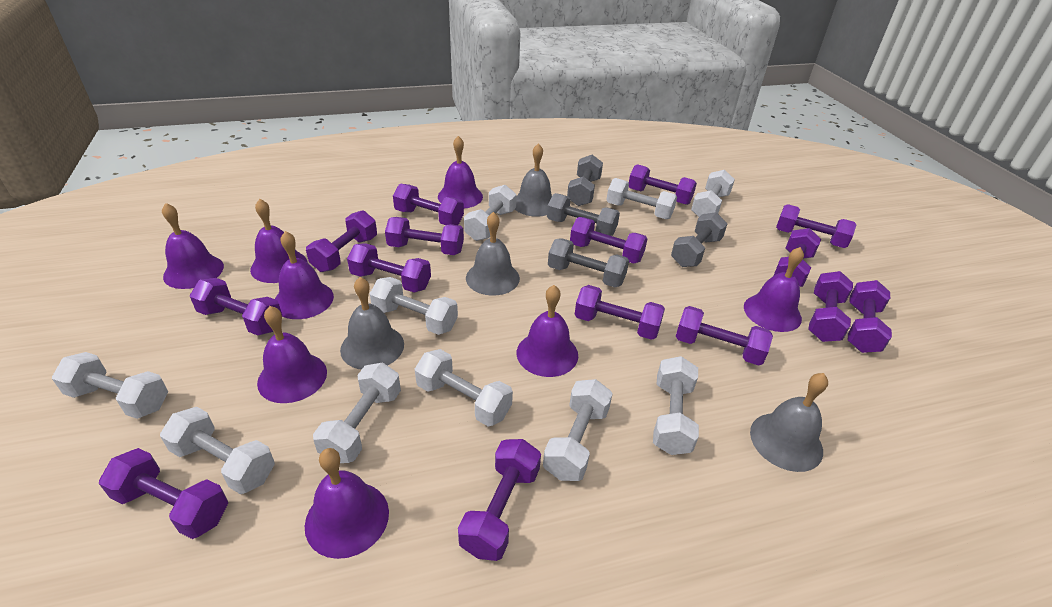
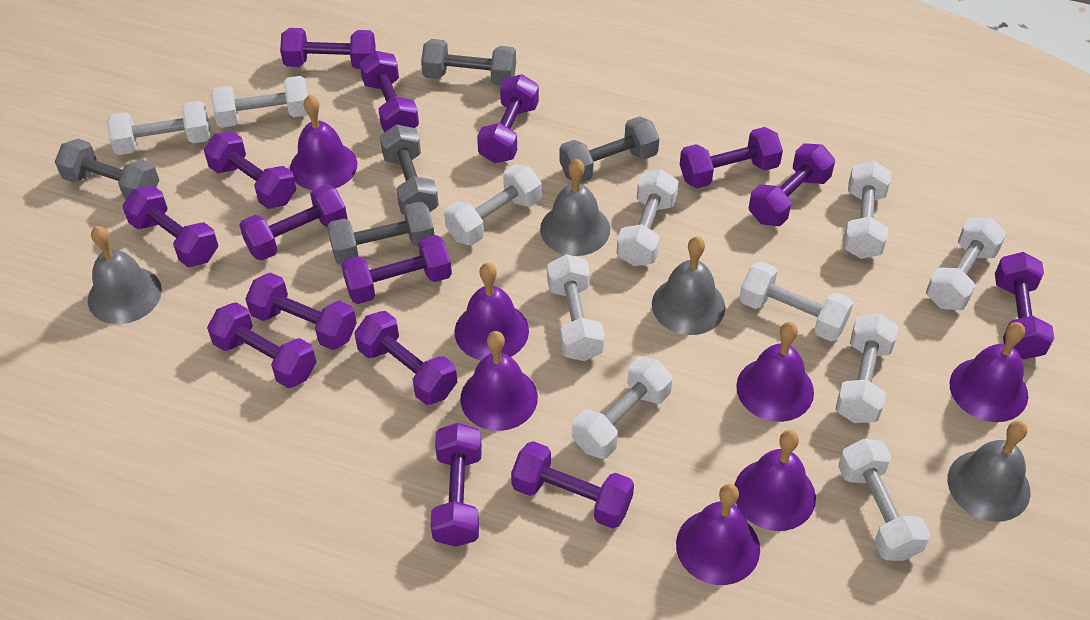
grey dumbbell: [547,193,620,236] [548,238,629,287] [567,155,603,206] [671,212,727,267] = 4 -> [55,139,159,200] [327,201,434,265] [380,124,439,214] [421,39,516,86] [559,116,660,183] = 5
purple bell: [162,203,224,289] [250,199,307,283] [257,306,327,403] [275,231,334,319] [305,448,389,559] [438,136,483,209] [517,285,578,377] [744,247,804,332] = 8 -> [290,95,357,190] [455,263,529,360] [460,331,538,431] [676,484,760,585] [735,430,816,531] [736,322,814,422] [950,322,1028,422] = 7
white dumbbell: [52,352,168,419] [160,407,275,494] [313,363,401,463] [370,277,458,335] [415,349,513,426] [464,185,517,241] [543,379,613,481] [607,178,677,219] [653,356,699,455] [691,170,735,217] = 10 -> [107,101,211,155] [211,76,308,128] [444,164,542,246] [547,254,605,361] [572,356,673,459] [617,169,679,266] [739,261,853,341] [835,314,899,423] [838,439,930,561] [843,161,891,259] [926,217,1006,310] = 11

